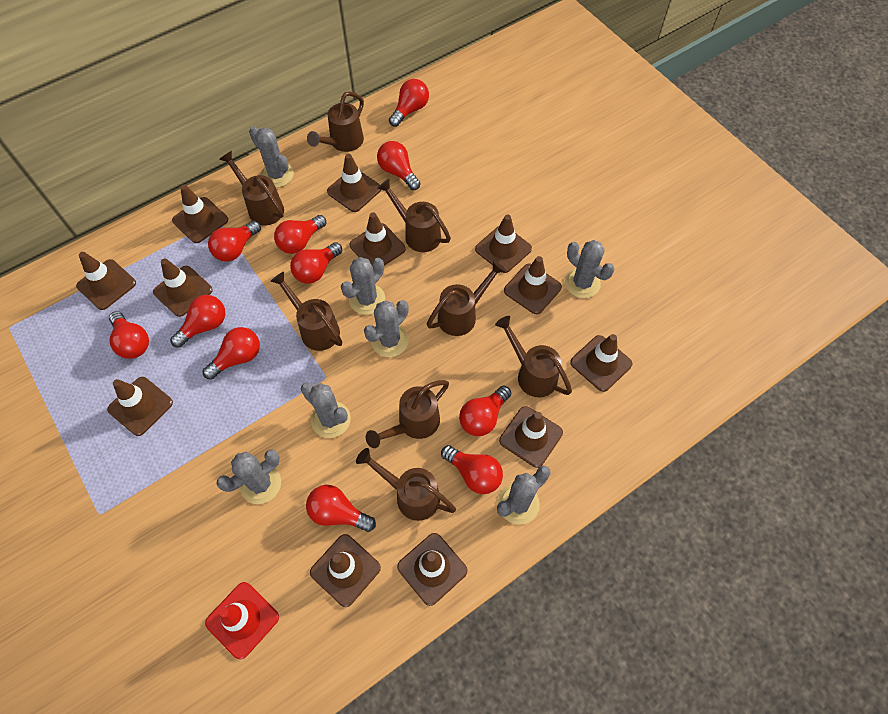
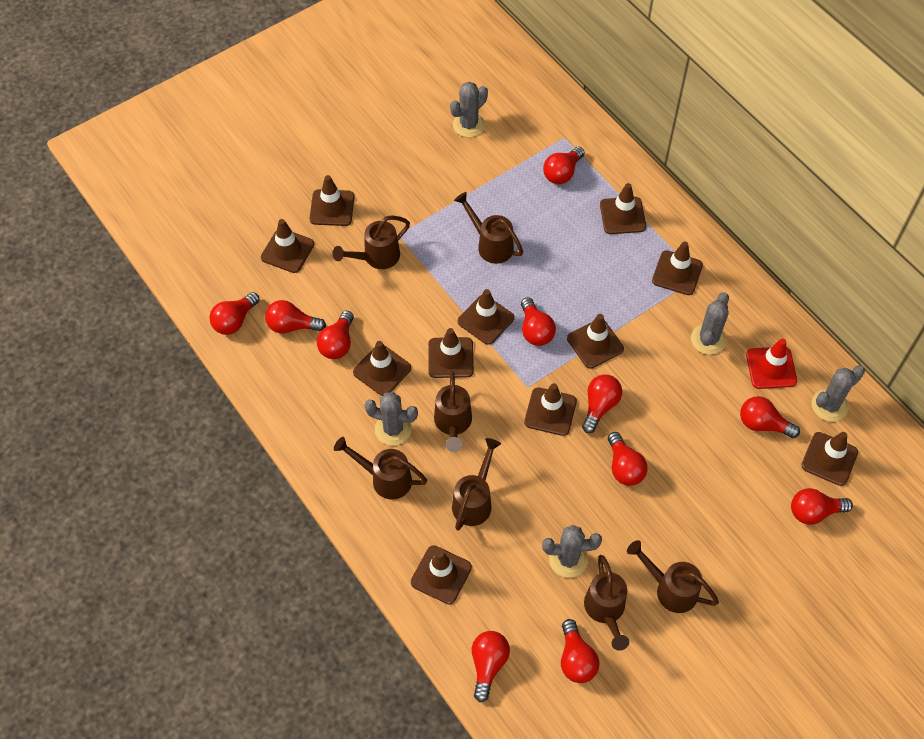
brown traffic cone: [76,252,136,310] [107,377,173,436] [153,258,213,317] [172,185,228,243] [310,534,381,607] [327,154,381,212] [350,212,406,267] [397,533,468,606] [475,214,532,273] [499,406,563,468] [504,256,562,314] [570,334,633,392] = 12 -> [261,219,314,273] [309,175,354,226] [353,341,411,396] [411,545,472,604] [428,328,474,378] [458,289,514,345] [524,383,577,436] [567,314,624,369] [600,183,646,234] [652,242,703,295] [801,432,858,486] = 11
brown watering can: [219,151,284,226] [270,272,342,351] [307,91,364,152] [356,448,456,521] [366,380,449,448] [377,179,451,252] [427,260,506,336] [495,316,572,397] = 8 -> [333,215,410,269] [334,437,427,499] [434,371,472,452] [452,438,501,531] [454,192,523,264] [584,555,629,651] [627,540,719,613] = 7
grey cactus: [217,449,281,504] [249,126,294,188] [301,382,351,438] [341,257,385,315] [364,300,409,357] [497,465,551,524] [565,240,615,298] = 7 -> [365,392,418,446] [450,82,488,137] [542,525,602,578] [691,292,729,355] [811,366,865,422] = 5

